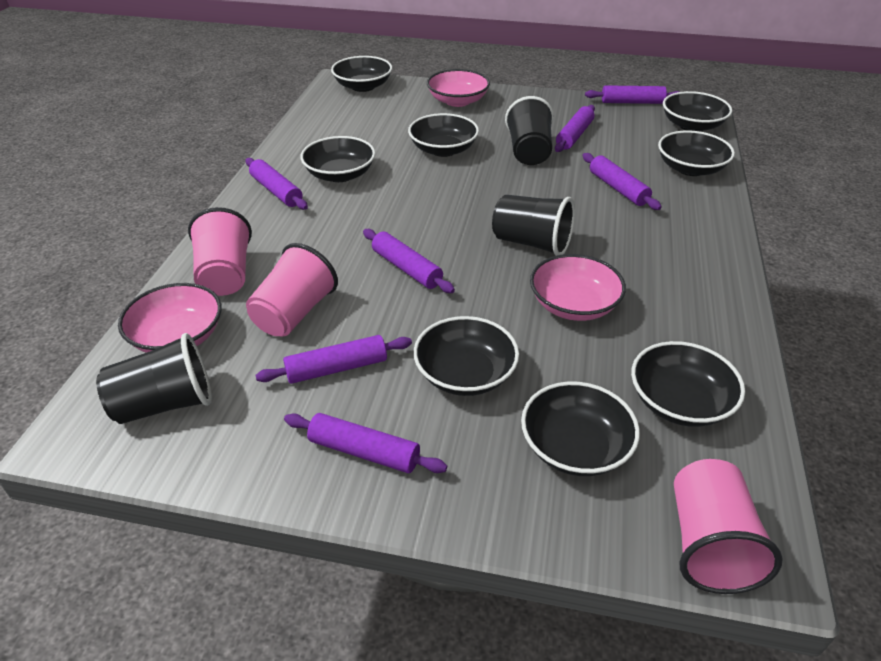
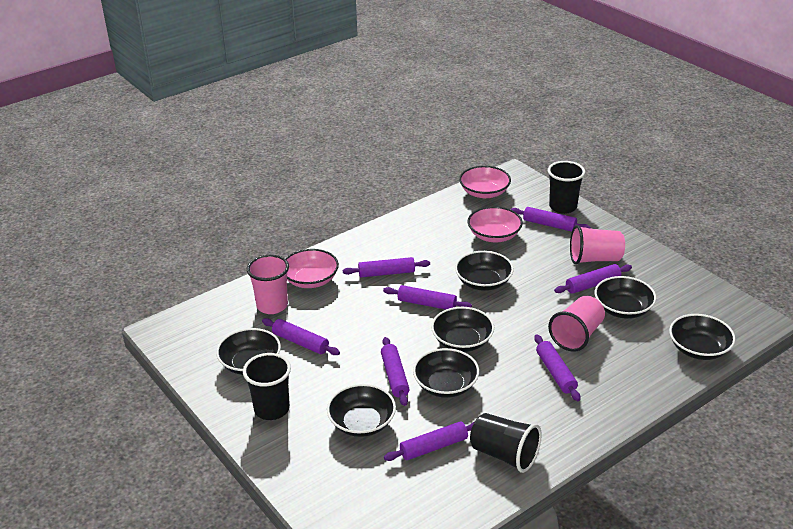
black bowl: [300,136,375,182] [331,56,392,92] [408,113,479,157] [413,316,519,396] [521,382,640,476] [631,341,745,427] [658,130,735,176] [663,91,732,132] = 8 -> [216,328,281,375] [327,384,396,437] [413,348,479,398] [431,307,494,352] [455,251,514,291] [594,276,656,319] [669,314,735,360] = 7
purple rolling pin: [245,158,308,210] [255,335,412,384] [284,413,447,473] [363,229,455,293] [555,105,595,152] [582,153,662,210] [585,85,679,104] = 7 -> [262,318,340,355] [343,257,430,277] [381,337,410,406] [383,285,472,309] [384,421,474,461] [511,207,591,232] [534,334,581,401] [554,264,632,294] = 8

